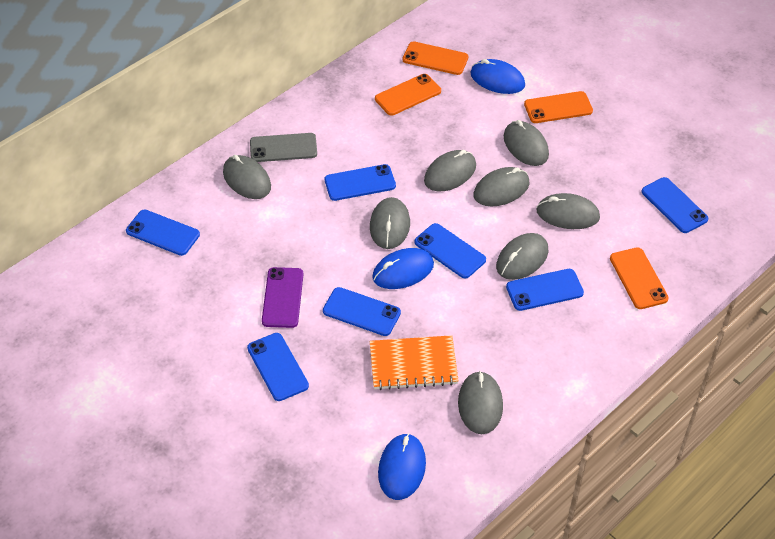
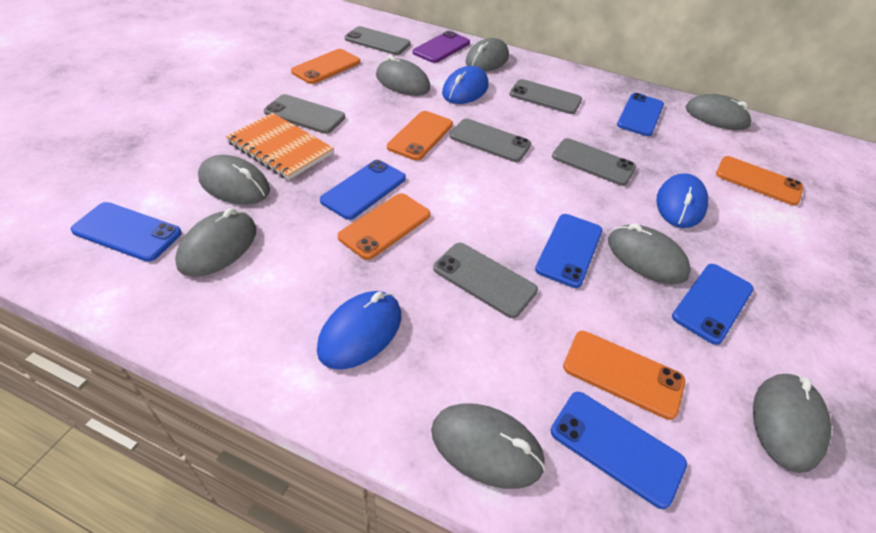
blue phone: [126,210,200,256] [247,333,309,401] [323,287,401,336] [325,164,396,201] [414,223,486,279] [506,269,584,311] [641,177,709,233] = 7 -> [71,202,182,262] [320,160,406,220] [535,214,602,288] [551,392,687,509] [617,93,664,136] [672,264,754,345] = 6
grey phone: [250,133,317,162] = 1 -> [264,94,345,134] [345,26,411,55] [433,243,538,318] [450,119,531,162] [509,79,582,114] [552,138,636,186] = 6
orange phone: [375,74,441,116] [402,41,468,75] [524,91,593,123] [610,247,669,309] = 4 -> [291,49,360,84] [338,193,430,260] [387,111,453,161] [563,331,685,420] [716,156,803,206] = 5

